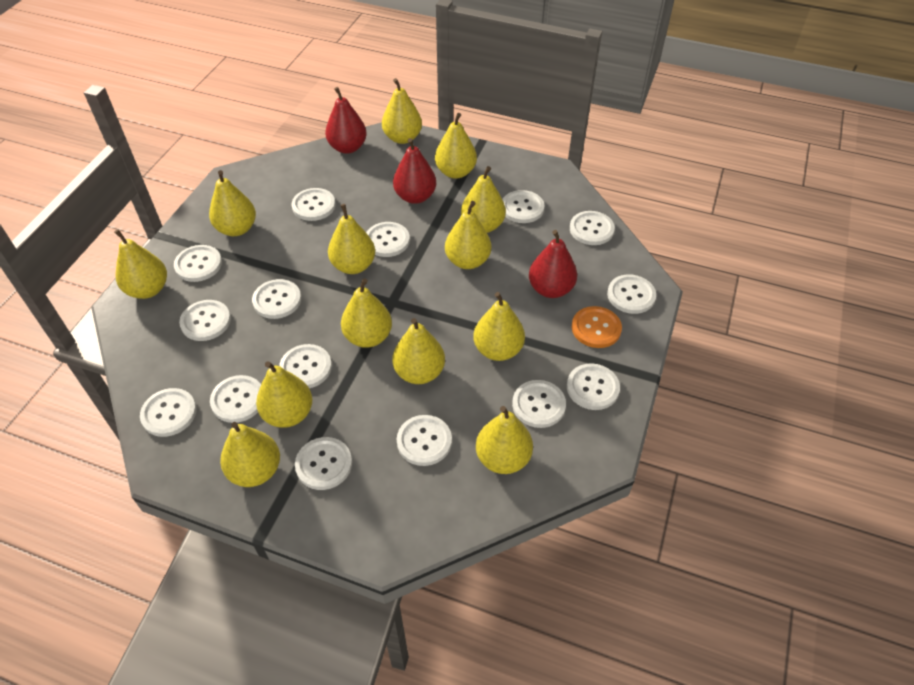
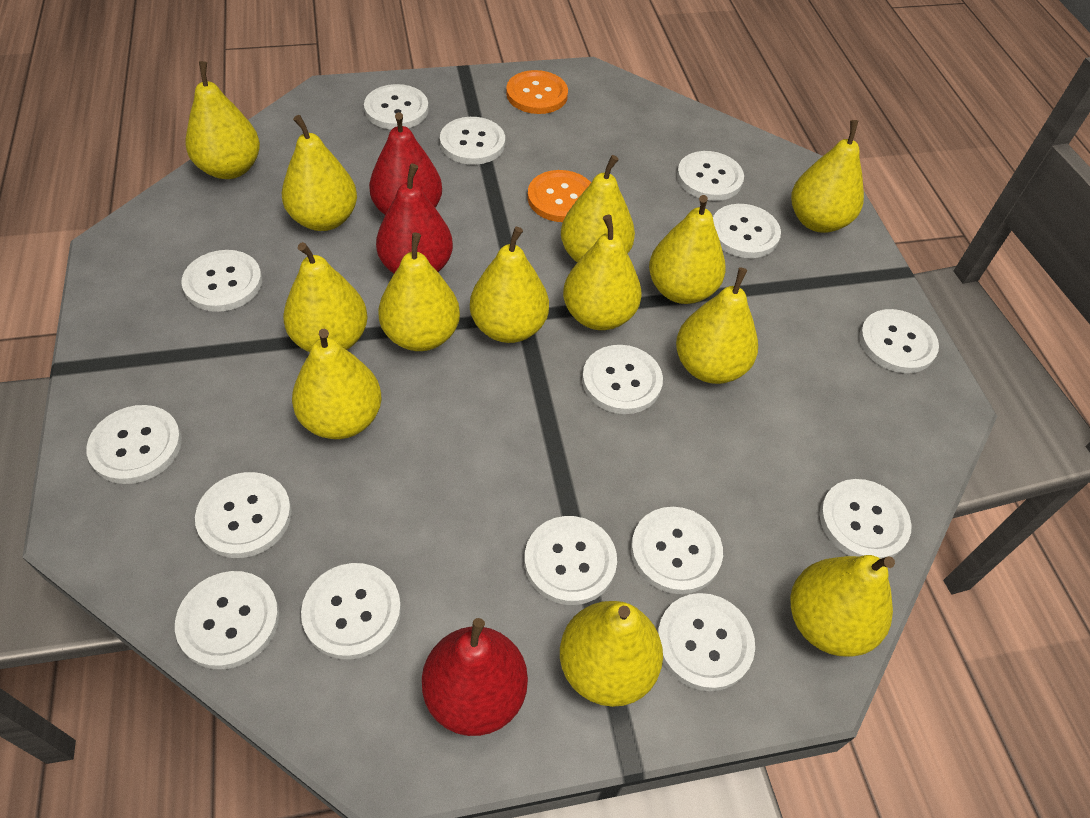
orange button: [572,306,622,348] = 1 -> [506,70,568,114] [528,170,591,222] = 2

